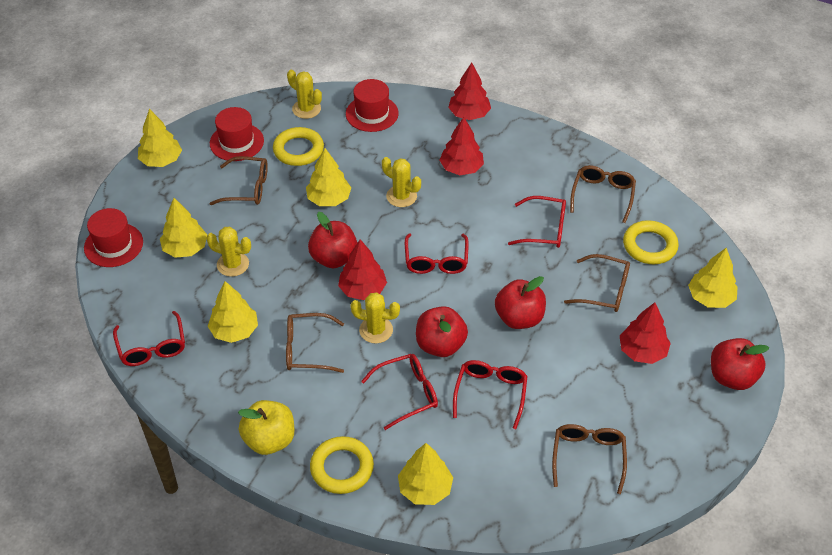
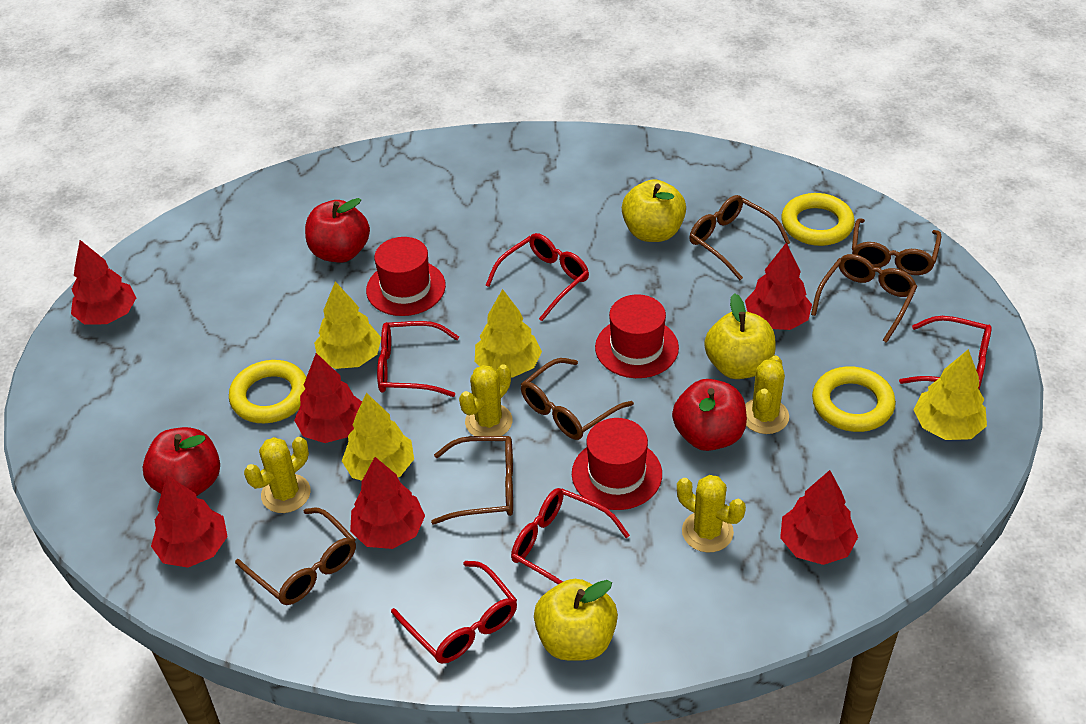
brown glasses: [209,156,268,205] [286,313,344,373] [552,424,627,494] [564,254,630,312] [570,165,636,223] = 5 -> [235,508,356,605] [431,436,513,525] [521,358,634,440] [689,195,790,280] [811,254,917,343] [852,218,942,275] = 6
red apple: [308,212,357,268] [416,306,468,357] [495,276,546,329] [711,338,769,390] = 4 -> [143,427,220,496] [305,198,370,263] [672,379,747,451] = 3
red tree: [338,239,387,300] [440,117,484,175] [448,63,491,120] [620,303,671,364] = 4 -> [71,240,136,324] [151,475,228,568] [294,353,362,443] [350,457,425,549] [745,242,812,330] [780,470,858,565] = 6
yellow apple: [238,400,294,455] = 1 -> [534,579,618,661] [622,179,686,242] [704,293,775,379] = 3
yellow tree: [138,109,182,167] [160,198,207,258] [208,281,258,343] [306,148,351,206] [398,443,453,505] [688,248,738,308] = 6 -> [314,282,381,369] [342,393,414,481] [475,289,542,377] [914,349,987,440] = 4

